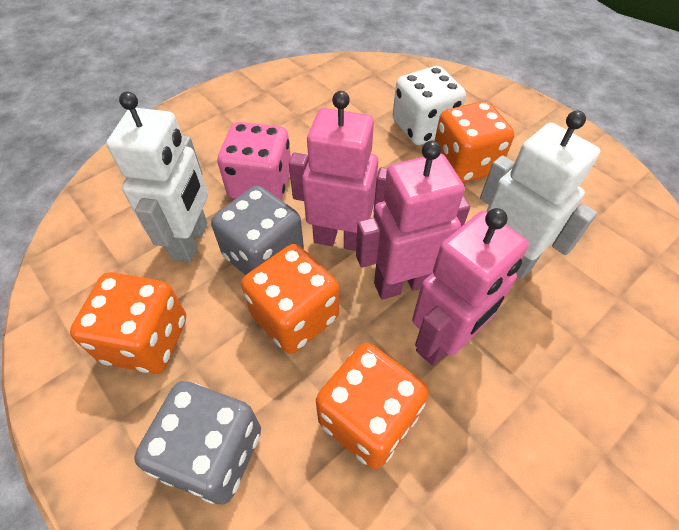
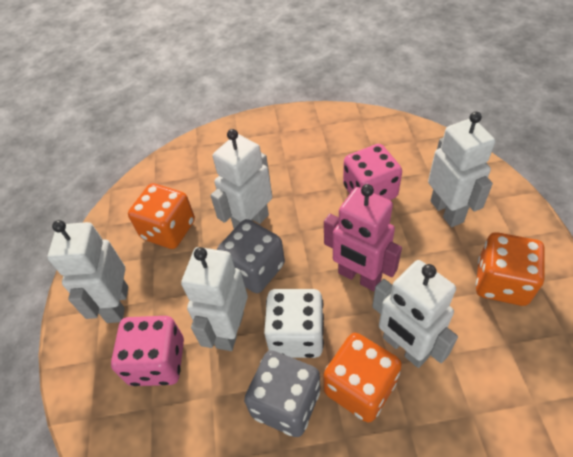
orange dice: [70,272,186,374] [241,244,339,354] [316,343,429,469] [434,101,514,183] = 4 -> [128,183,195,249] [323,333,402,422] [476,232,545,306] = 3
pink dice: [217,122,291,200] = 1 -> [111,316,184,386] [343,144,402,200] = 2
pink robot: [289,91,387,251] [356,141,470,300] [412,208,529,366] = 3 -> [324,184,402,291] = 1
white robot: [106,92,208,262] [480,111,600,279] = 2 -> [47,220,128,323] [181,247,248,351] [210,129,272,229] [372,260,458,368] [428,112,495,227] = 5

